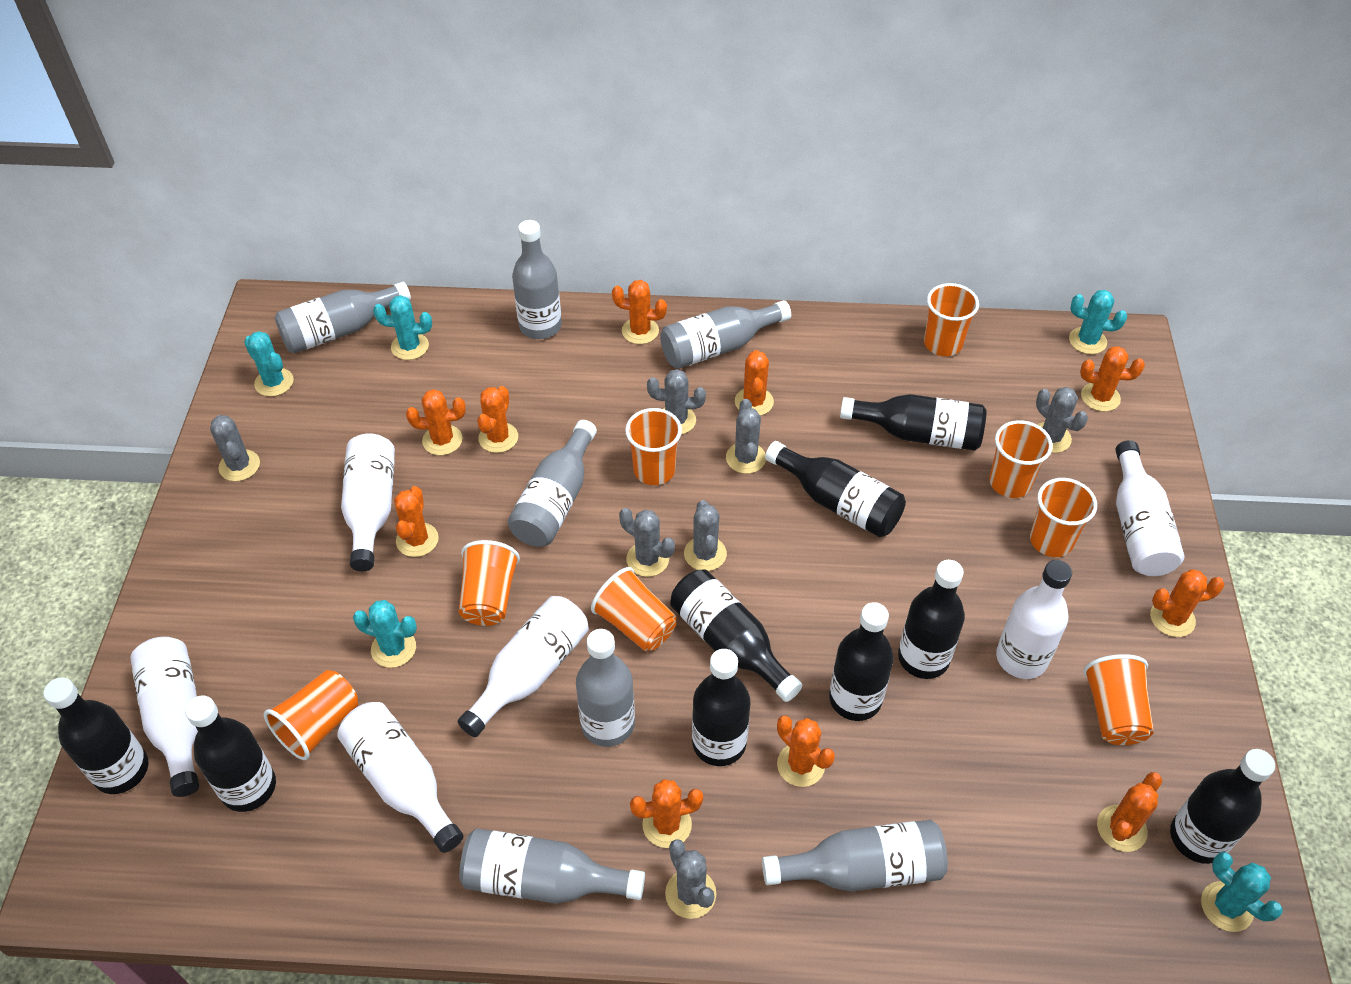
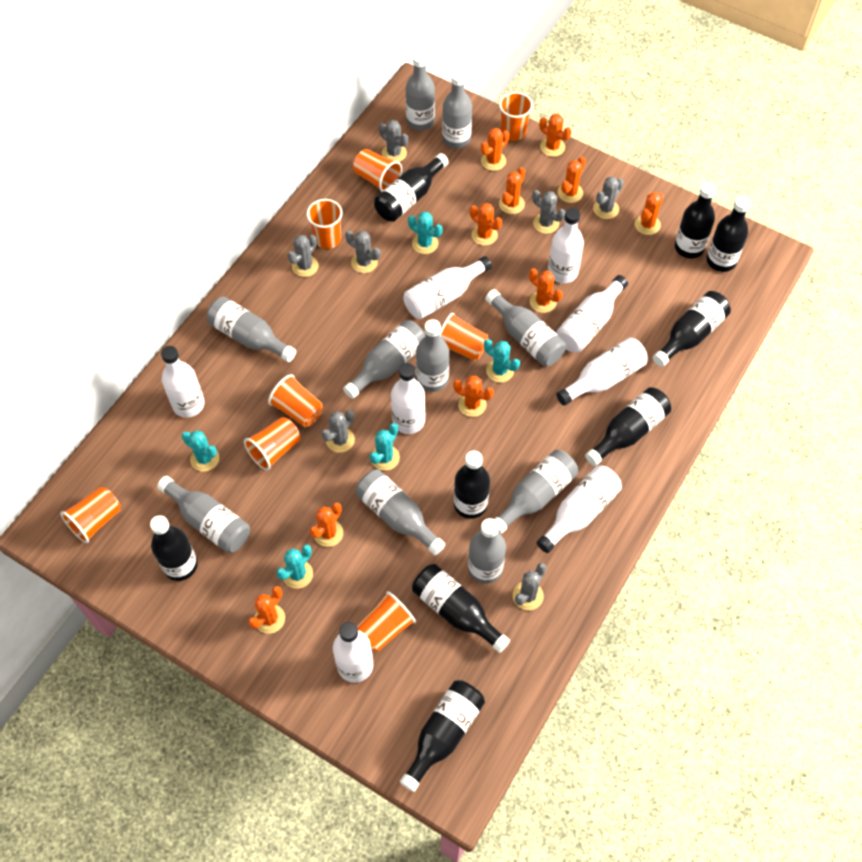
grey bottle: [275,282,411,353] [459,828,645,903] [508,420,597,547] [512,220,562,339] [576,629,635,747] [660,300,791,369] [762,820,948,891] = 7 -> [157,476,250,553] [207,296,296,362] [343,320,426,399] [355,469,445,555] [406,52,435,131] [416,319,449,392] [442,70,472,149] [468,518,506,584] [485,289,566,366] [494,450,578,534] = 10
white bottle: [130,637,199,797] [337,702,463,853] [341,433,395,571] [457,596,589,737] [996,560,1072,679] [1115,440,1185,576] = 6 -> [161,346,205,418] [333,622,373,683] [391,363,425,434] [403,256,492,319] [537,465,622,553] [548,208,584,283] [556,275,628,353] [556,338,648,406] = 8

